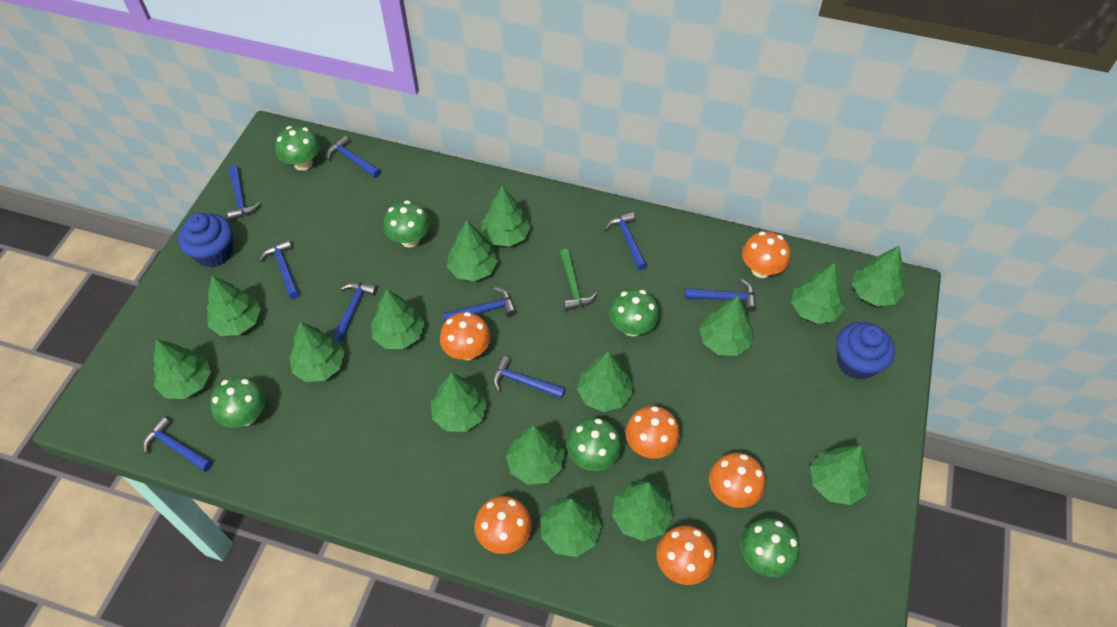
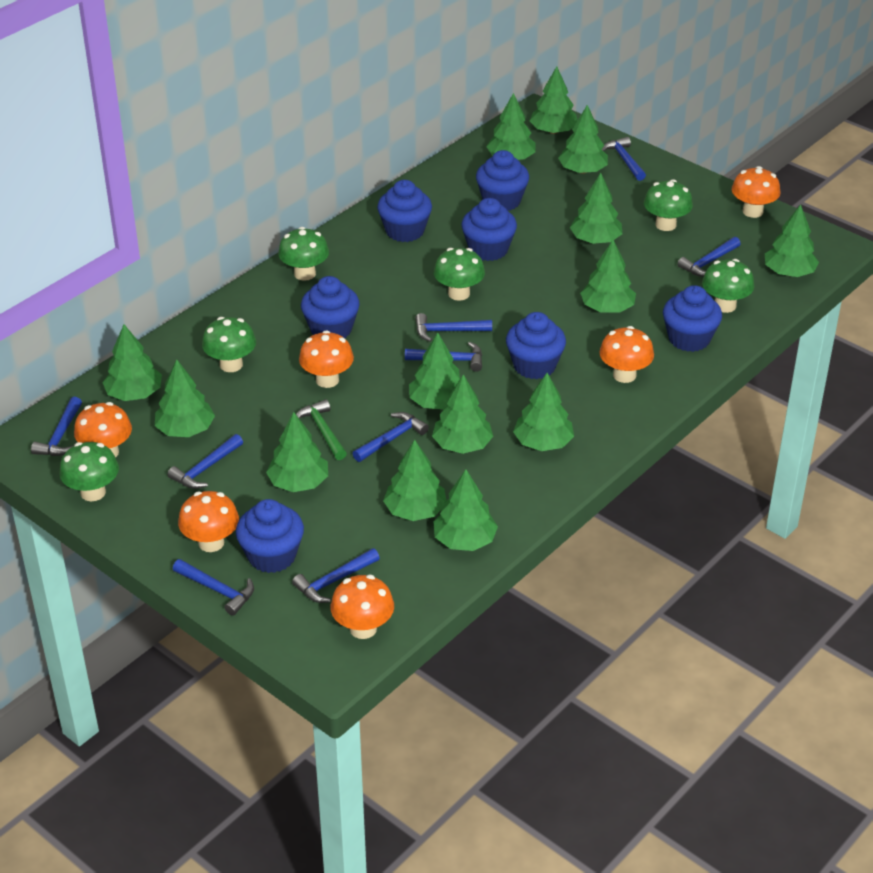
blue cupcake: [178,213,233,268] [836,322,895,380] = 2 -> [236,499,304,573] [301,276,360,338] [377,180,432,242] [462,198,517,261] [476,150,529,211] [506,312,566,379] [663,285,722,352] = 7
green tree: [153,339,211,399] [207,276,261,336] [289,322,345,382] [371,290,425,349] [431,373,487,432] [447,221,498,281] [481,186,531,247] [506,426,564,485] [541,496,602,557] [577,351,633,412] [612,481,673,541] [699,296,753,356] [791,263,845,324] [810,446,870,505] [852,246,905,306] = 15 -> [102,325,162,401] [155,359,215,437] [266,412,328,492] [383,440,446,521] [409,333,461,410] [432,374,493,454] [433,470,498,551] [486,93,536,160] [513,373,574,451] [530,67,578,134] [558,105,608,174] [570,173,622,244] [580,240,636,313] [765,204,819,277] = 14

